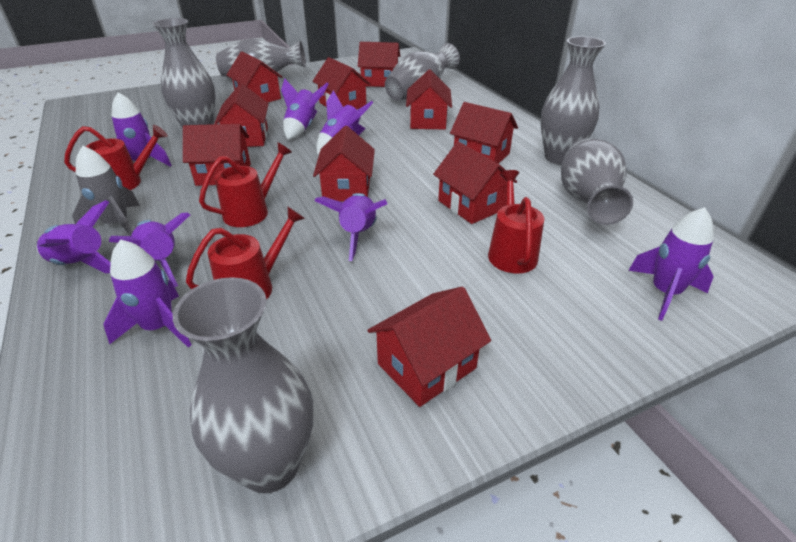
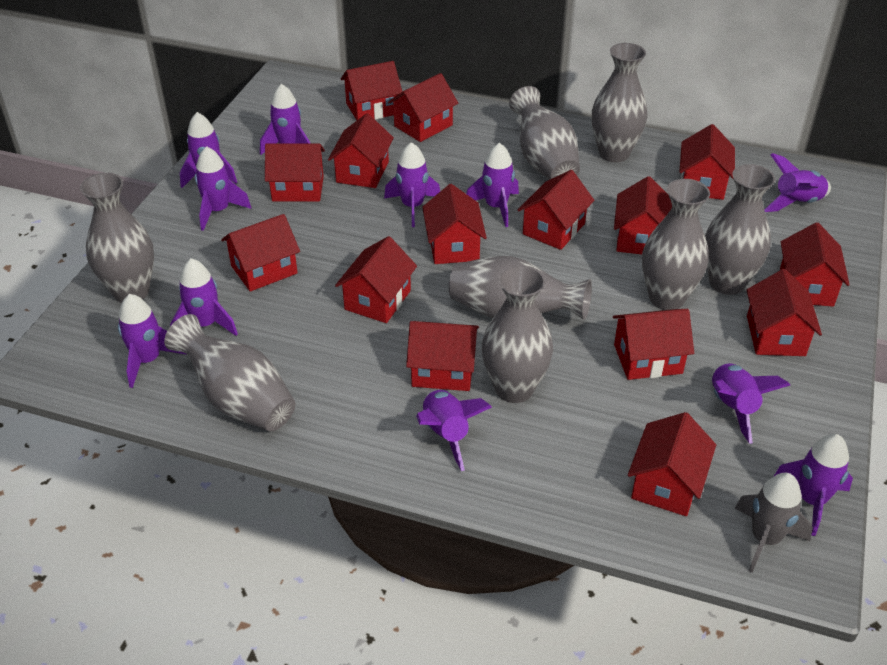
grey vase: [152,18,216,128] [173,277,313,493] [216,39,306,78] [385,43,460,101] [540,36,606,165] [561,138,633,225] = 6 -> [80,173,154,303] [164,314,296,432] [449,256,592,320] [482,265,553,403] [509,86,580,180] [592,43,648,162] [642,179,710,310] [705,164,775,295] = 8
purple rocket: [37,200,111,273] [103,239,192,348] [109,212,190,287] [112,92,172,167] [281,78,329,140] [315,193,387,261] [316,90,373,155] [628,207,714,321] = 8 -> [118,294,187,388] [170,258,238,336] [180,112,237,188] [195,146,251,231] [260,84,311,155] [384,142,440,227] [416,390,492,471] [466,143,519,227] [712,363,790,444] [764,153,831,212] [773,434,853,536] = 11
red house: [183,124,251,186] [214,83,269,147] [227,52,282,103] [313,57,370,109] [313,126,375,202] [358,42,400,87] [367,286,491,407] [406,69,452,129] [433,142,517,224] [450,102,518,164] = 10 -> [221,214,300,291] [265,144,325,201] [328,113,394,188] [335,236,417,323] [341,61,402,120] [388,73,458,142] [406,321,479,391] [422,184,487,264] [518,170,594,250] [613,309,694,380] [614,176,672,254] [628,412,716,516] [679,124,735,200] [747,269,822,356] [780,222,850,307] = 15
red watering can: [64,125,168,190] [186,206,305,300] [199,142,292,227] [488,170,544,274] = 4 -> none = 0

